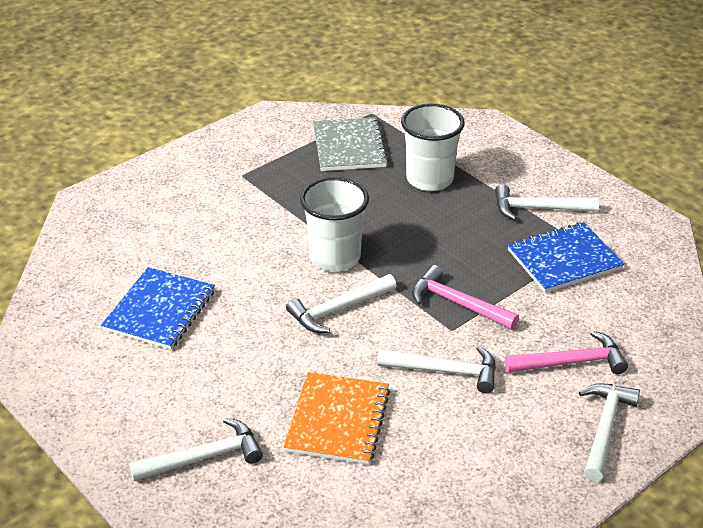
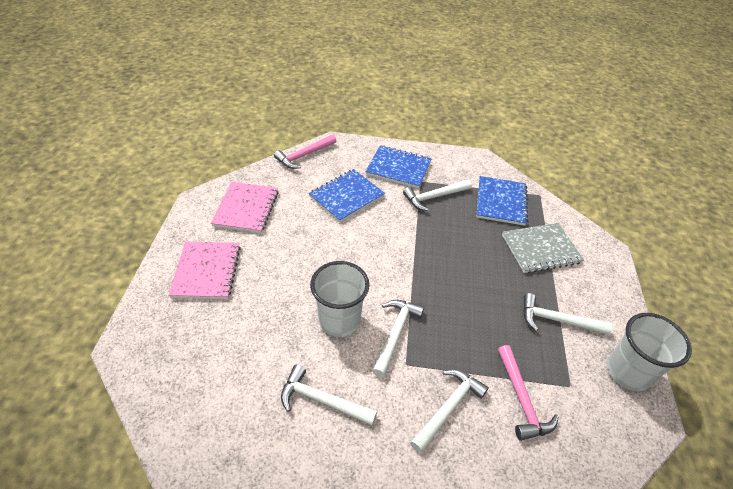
blue notebook: [101,267,215,350] [508,222,624,293] = 2 -> [309,169,385,222] [365,145,432,188] [476,176,528,226] = 3
orange notebook: [283,372,390,465] = 1 -> none = 0
pink notebook: none = 0 -> [168,242,241,299] [211,182,279,233] = 2

